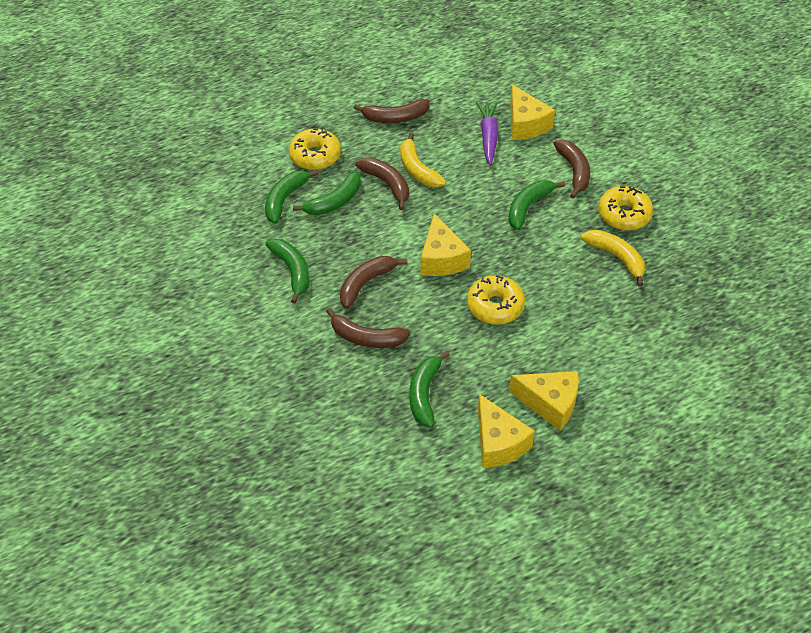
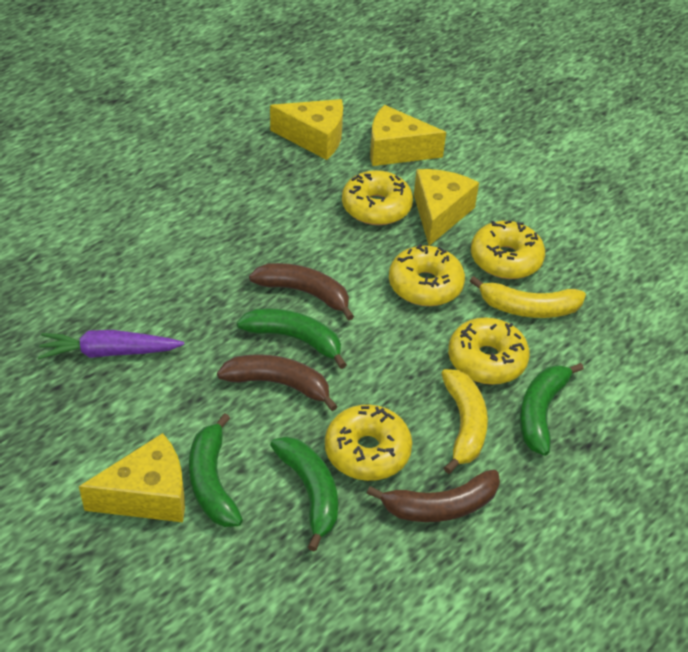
brown banana: [326,308,410,348] [340,256,408,309] [354,99,430,123] [355,157,409,210] [553,140,590,199] = 5 -> [217,354,338,411] [249,263,354,320] [367,469,500,522] = 3
green banana: [265,170,319,224] [266,239,309,304] [293,170,361,215] [409,351,450,428] [508,180,565,230] = 5 -> [189,413,243,527] [237,308,347,369] [270,436,338,551] [520,363,584,456] = 4
yellow donut: [289,128,341,170] [467,275,525,325] [598,186,653,230] = 3 -> [325,405,412,481] [342,170,413,225] [389,244,465,306] [448,317,530,385] [471,220,545,279] = 5

